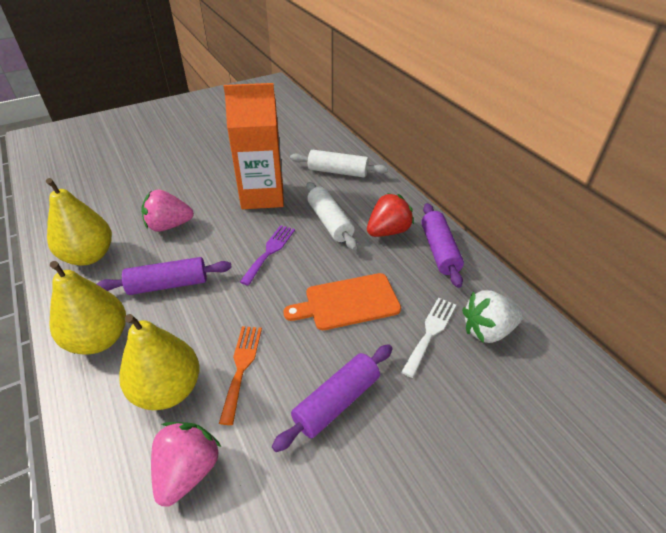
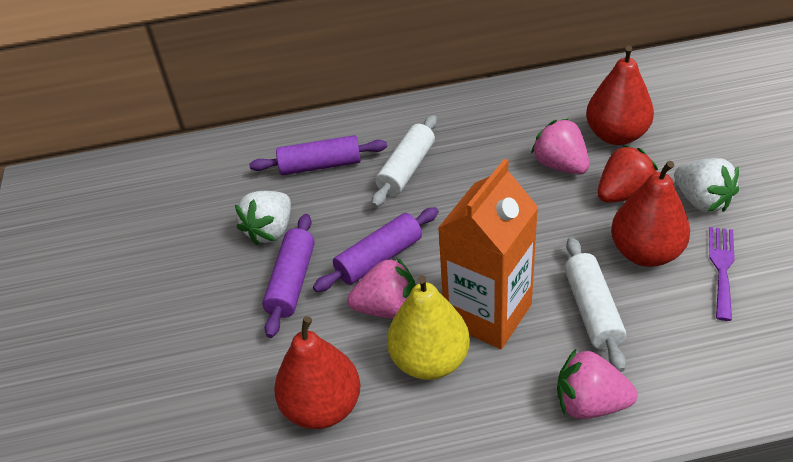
orange cutting board: [284,273,401,330] = 1 -> none = 0
orange fork: [219,326,262,425] = 1 -> none = 0
pink strawberry: [141,190,194,232] [151,422,221,507] = 2 -> [347,258,416,319] [531,118,590,174] [557,349,638,419] = 3
red pear: none = 0 -> [274,316,360,429] [586,45,654,145] [611,161,690,267] = 3
white fork: [401,297,456,378] = 1 -> none = 0
white strawberry: [462,290,523,343] = 1 -> [235,191,291,245] [674,158,739,212] = 2
yellow pear: [46,178,112,266] [49,261,126,355] [119,314,200,410] = 3 -> [387,275,470,380] = 1

